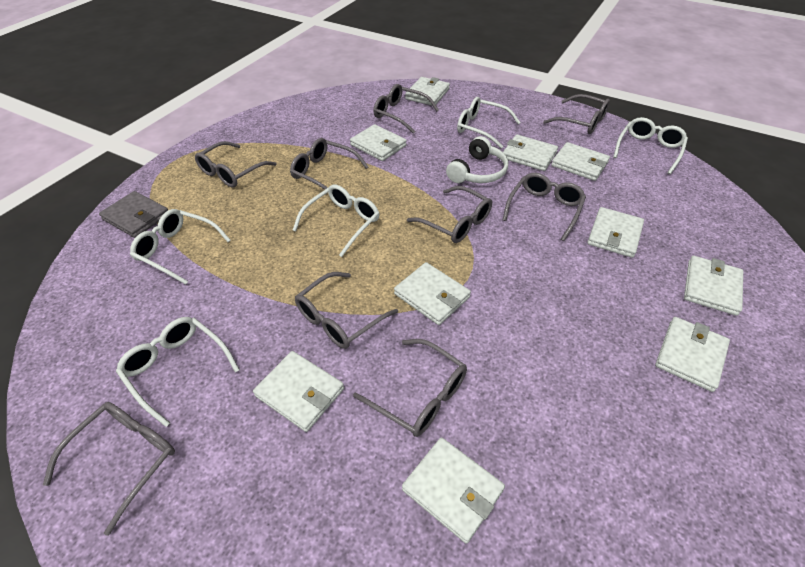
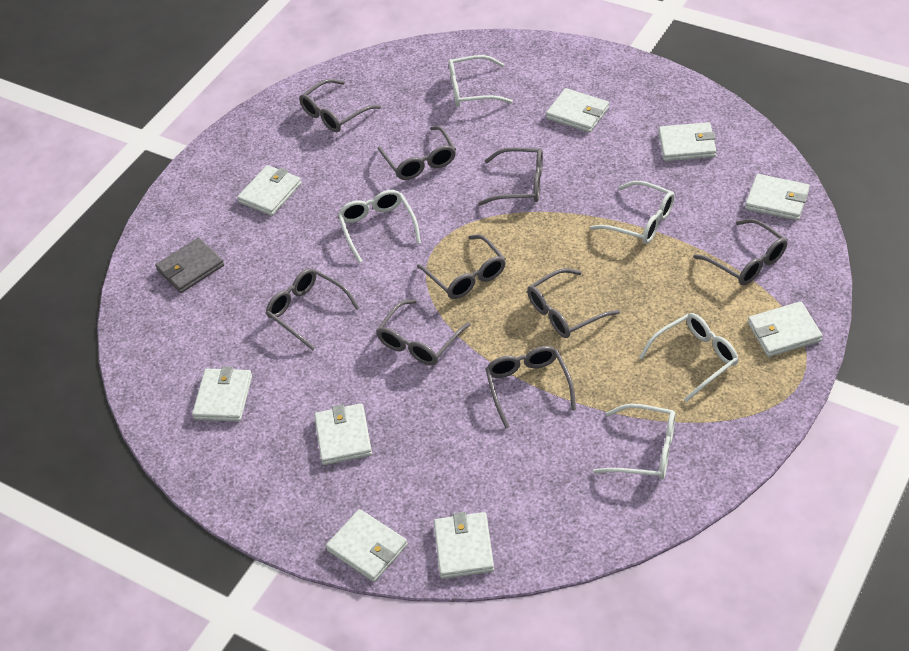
white headphones: [446,136,508,183] = 1 -> none = 0
white wallet: [253,351,344,432] [350,124,407,161] [394,262,471,325] [402,437,505,544] [405,77,450,105] [503,134,558,171] [551,142,610,181] [587,207,644,258] [655,317,730,392] [684,256,743,316] = 10 -> [192,366,252,422] [237,165,302,216] [314,403,372,465] [326,509,408,582] [434,512,494,579] [546,88,609,133] [659,122,716,161] [745,174,810,221] [748,301,823,357] = 9

